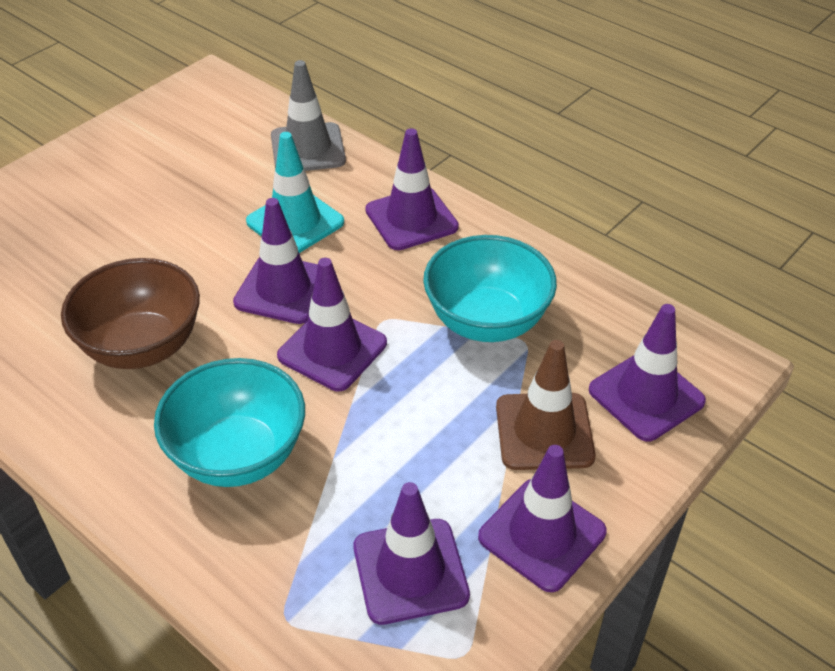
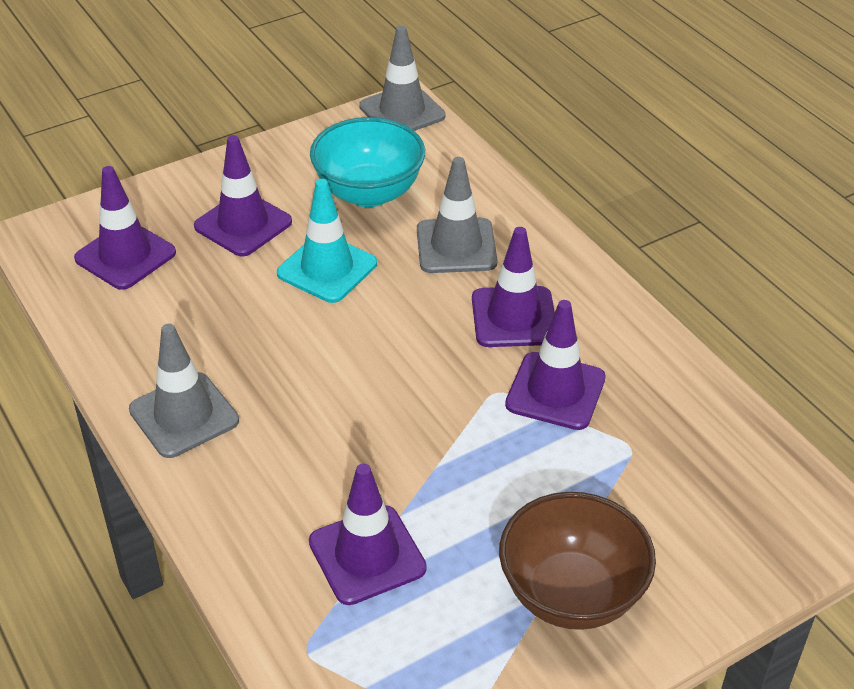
brown traffic cone: [496,340,596,470] = 1 -> none = 0
grey traffic cone: [271,60,346,171] = 1 -> [129,324,239,458] [359,25,445,131] [417,157,498,273] = 3
purple traffic cone: [233,198,318,324] [277,258,387,391] [353,482,470,625] [365,128,459,250] [478,445,607,592] [589,304,706,442] = 6 -> [74,166,176,290] [194,135,292,256] [309,464,427,605] [472,227,555,347] [505,300,606,430] = 5
turquoise bowl: [154,358,305,487] [423,235,557,342] = 2 -> [310,117,425,207] = 1

